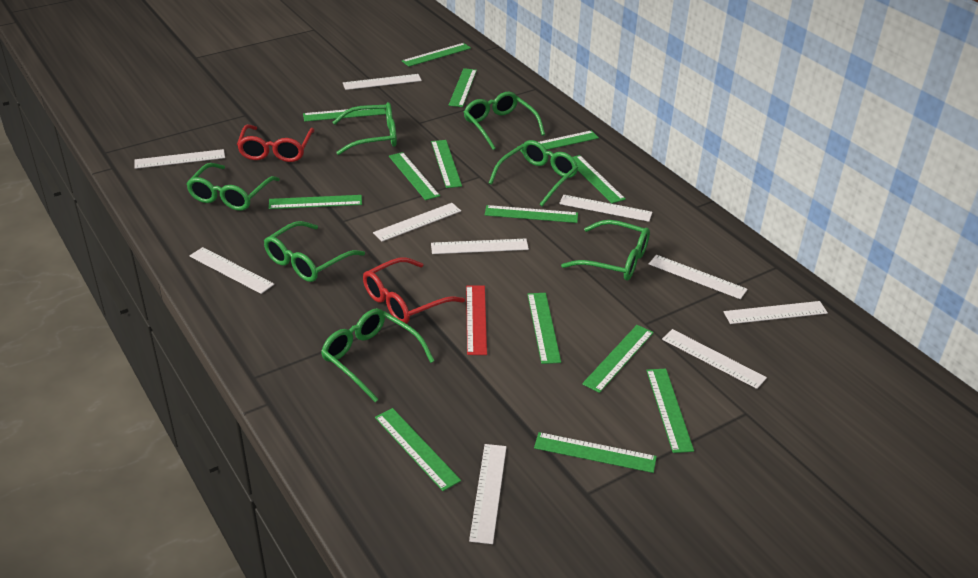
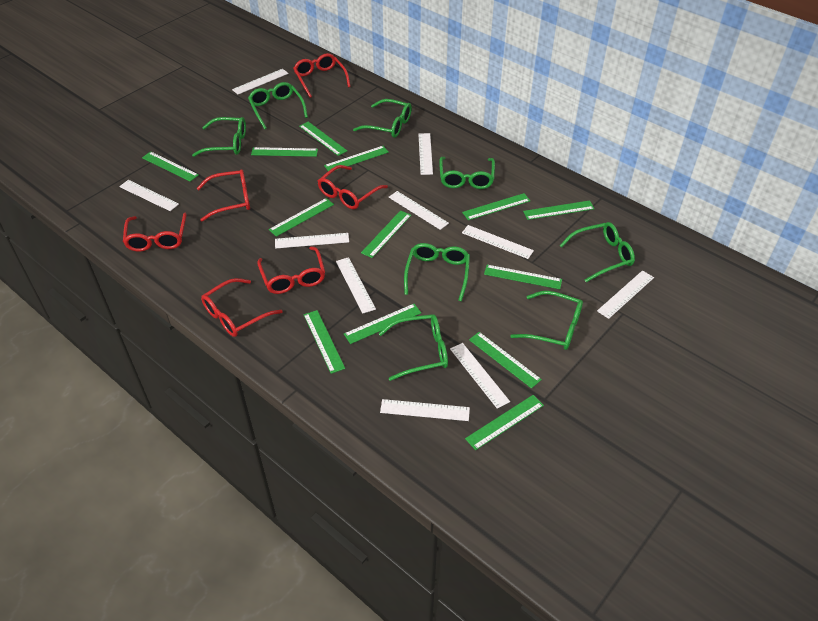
green glasses: [186,163,280,211] [264,221,365,282] [321,308,434,402] [333,102,397,155] [464,92,545,150] [489,140,578,206] [561,220,650,281] = 7 -> [192,117,246,157] [248,82,308,129] [353,99,412,138] [379,314,448,381] [404,243,470,302] [439,157,495,189] [511,291,583,350] [560,222,635,282] = 8
green ruler: [269,195,362,209] [303,109,386,122] [375,408,461,491] [389,152,440,200] [402,43,471,67] [431,140,462,188] [449,68,477,107] [485,205,578,223] [517,130,599,152] [527,293,561,364] [534,432,657,473] [572,155,626,203] [582,325,654,393] [646,368,694,453] = 14 -> [142,151,199,182] [251,147,318,157] [269,198,334,237] [299,122,347,156] [304,310,345,374] [324,146,389,171] [344,304,421,344] [361,210,411,258] [462,193,530,220] [465,395,544,450] [469,332,542,389] [484,265,562,289] [523,200,595,220] = 13
red glasses: [237,124,314,162] [363,258,465,324] = 2 -> [123,213,187,252] [197,169,250,222] [201,278,282,337] [257,246,325,294] [293,53,351,98] [318,165,388,209] = 6
red ruler: [466,285,487,355] = 1 -> none = 0

